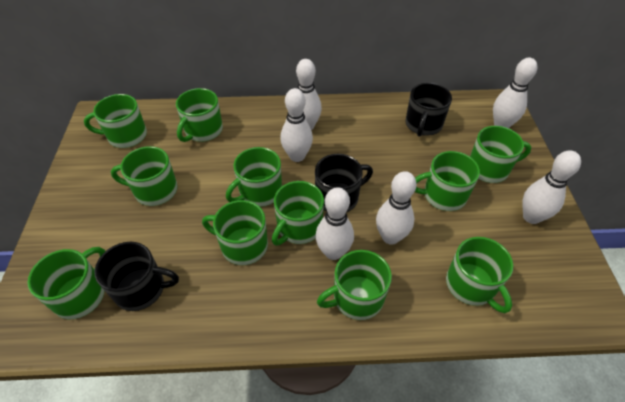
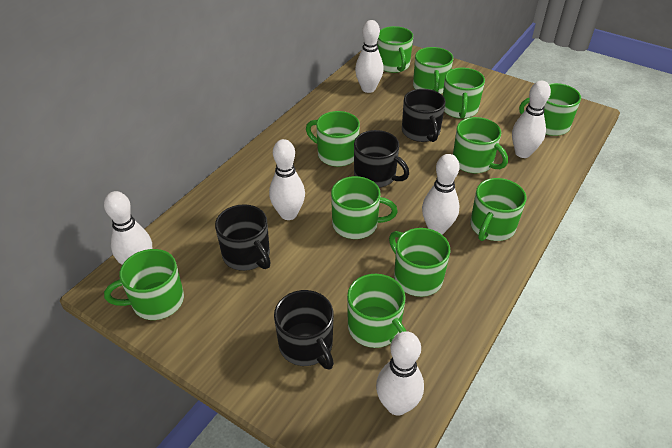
black mug: [94,242,179,311] [315,154,373,212] [405,83,452,137] = 3 -> [215,204,271,271] [274,290,334,370] [354,130,409,188] [402,89,446,142] = 4

